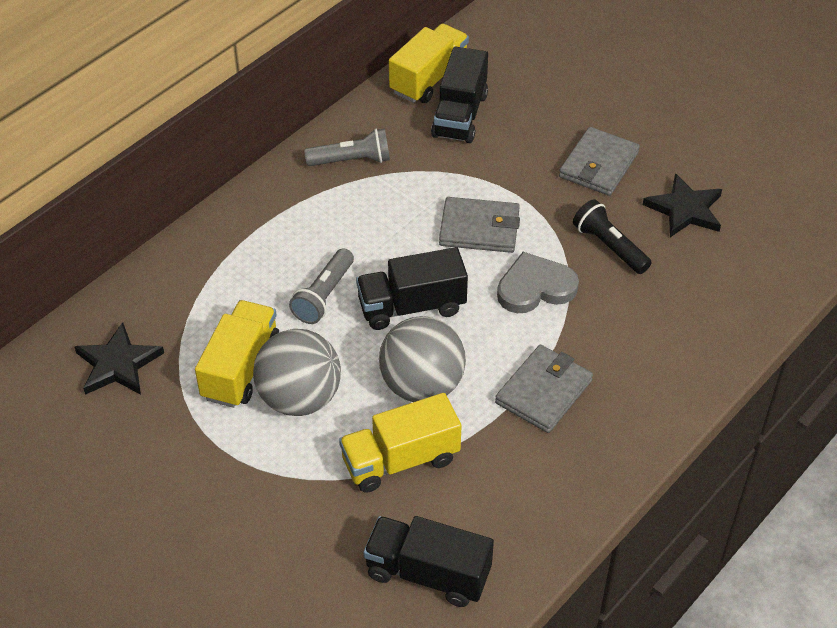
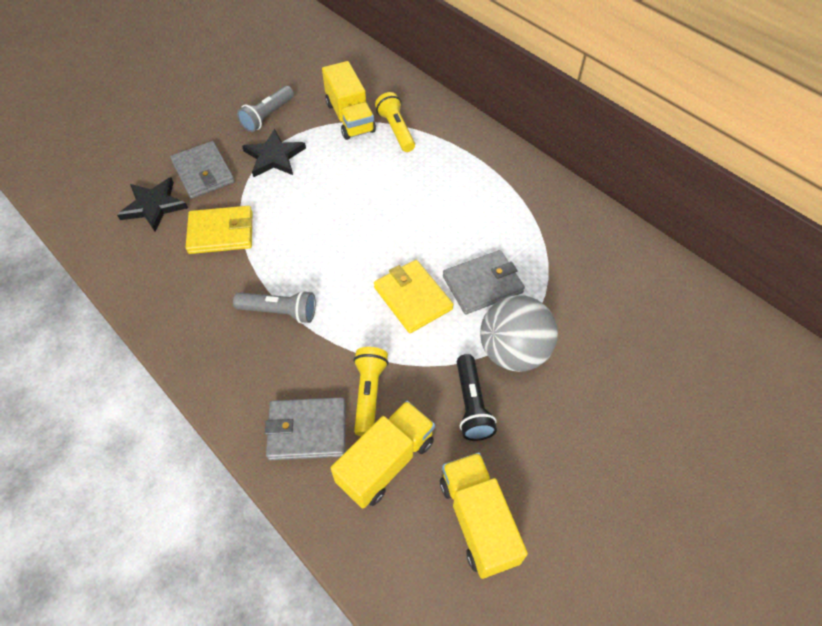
black truck: [356,247,468,330] [363,516,494,607] [431,47,488,143] = 3 -> none = 0
grey ball: [253,329,341,416] [379,316,466,402] = 2 -> [480,295,558,372] = 1
grey heart: [497,252,579,313] = 1 -> none = 0
yellow flashlight: none = 0 -> [353,347,388,436] [375,92,415,152] = 2
yellow wallet: none = 0 -> [186,206,252,254] [374,260,453,333] = 2

